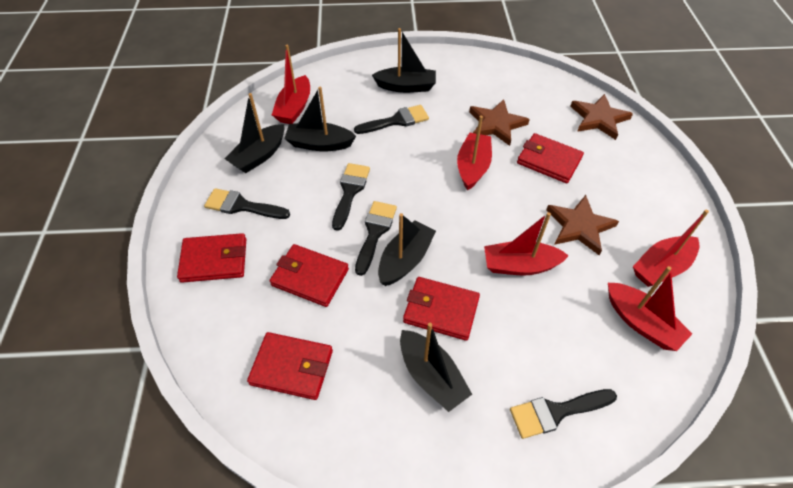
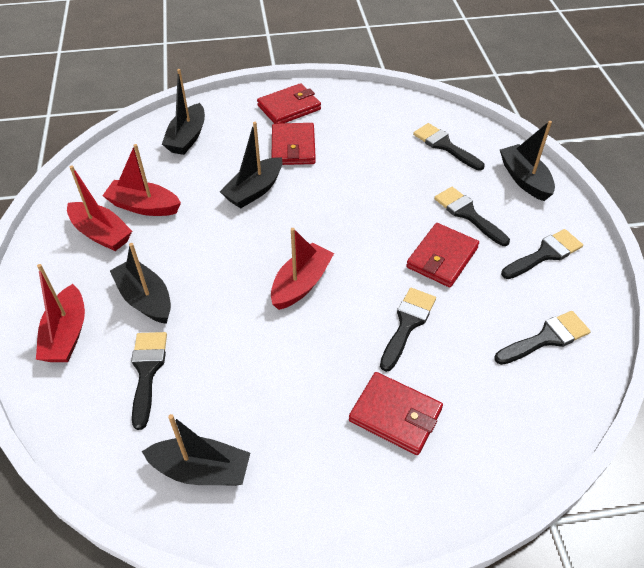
black brush: [204,188,290,219] [332,163,370,231] [354,105,429,134] [355,201,397,276] [510,389,617,439] = 5 -> [131,332,167,430] [380,288,436,372] [413,123,485,171] [434,187,510,246] [494,311,591,365] [501,229,583,279] = 6
brown star: [469,99,530,146] [546,195,619,255] [570,94,633,140] = 3 -> none = 0
red boat: [272,45,310,124] [457,116,492,191] [484,212,569,275] [608,266,692,351] [633,210,709,287] = 5 -> [36,264,85,362] [67,165,132,251] [102,144,181,216] [271,228,334,310] = 4
red wallet: [177,233,246,283] [247,332,333,400] [270,244,349,307] [403,277,480,341] [517,133,584,183] = 5 -> [257,83,321,124] [271,123,316,165] [349,372,443,455] [406,223,479,287] = 4

